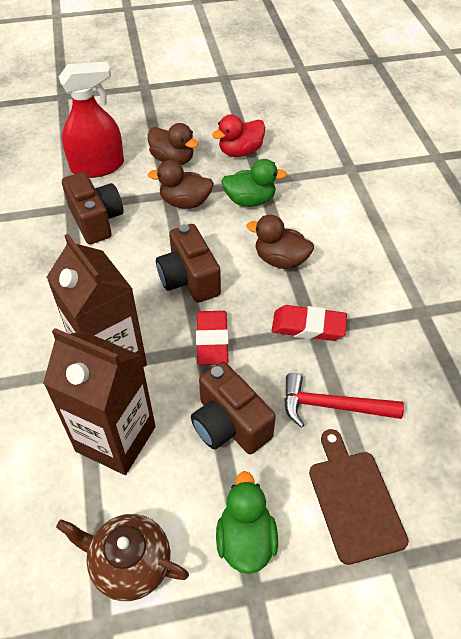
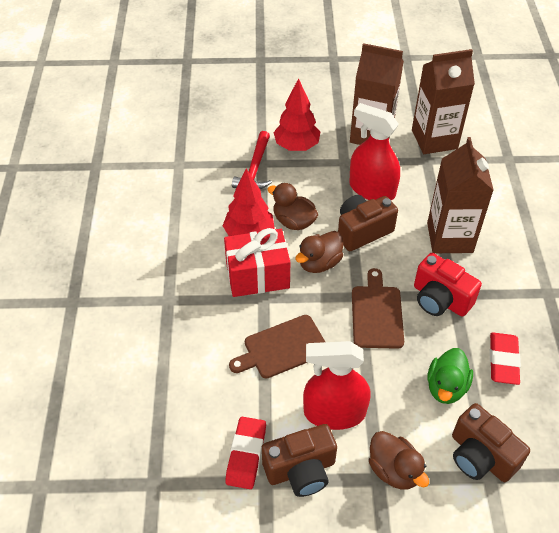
brown carton: [43,328,156,475] [47,234,147,367] = 2 -> [350,43,404,145] [412,49,475,154] [427,137,494,253] = 3
brown cutting board: [309,429,408,565] = 1 -> [229,315,325,379] [352,268,404,349] = 2
brown teapot: [56,514,189,601] = 1 -> none = 0
green duck: [216,471,278,574] [221,159,287,207] = 2 -> [427,348,473,404] = 1
red camera: none = 0 -> [414,253,482,317] = 1
red duck: [212,114,265,157] = 1 -> none = 0
red gift: none = 0 -> [224,228,290,297] = 1
red spray bottle: [59,61,124,178] = 1 -> [303,341,371,430] [349,103,400,200] = 2
red tree: none = 0 -> [223,168,275,236] [273,78,320,151] = 2

